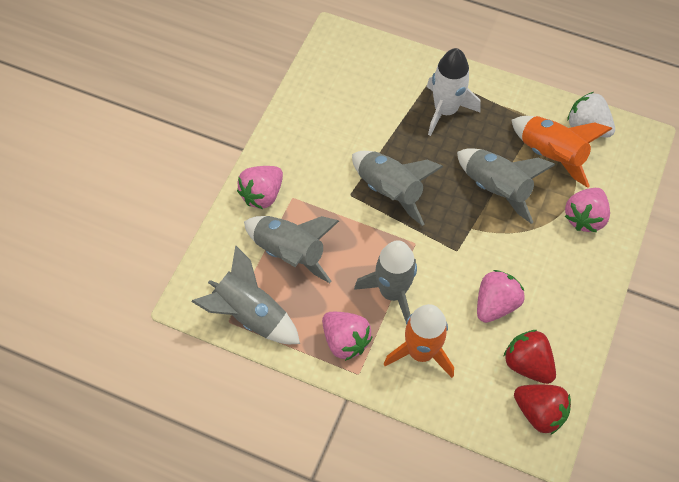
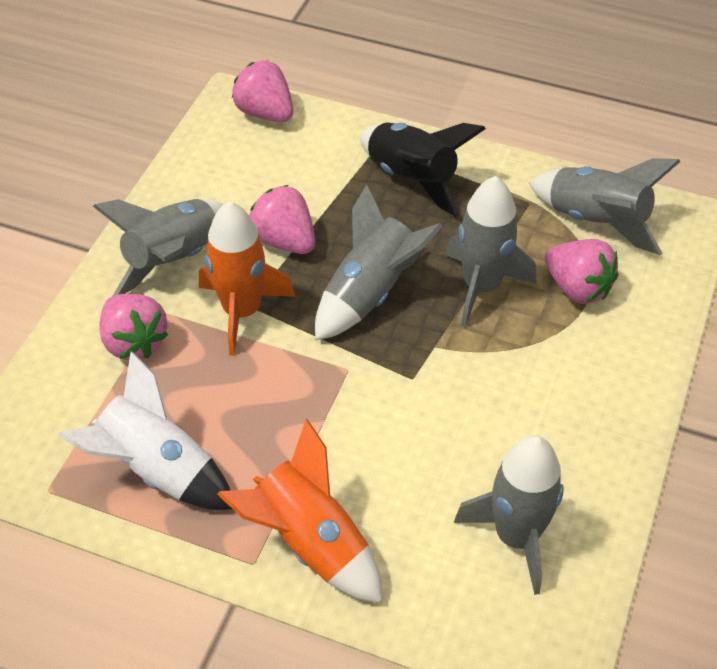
black rocket: none = 0 -> [360,123,486,217] = 1
red strawberry: [503,330,556,384] [514,384,571,434] = 2 -> none = 0
white strawberry: [567,92,615,138] = 1 -> none = 0

